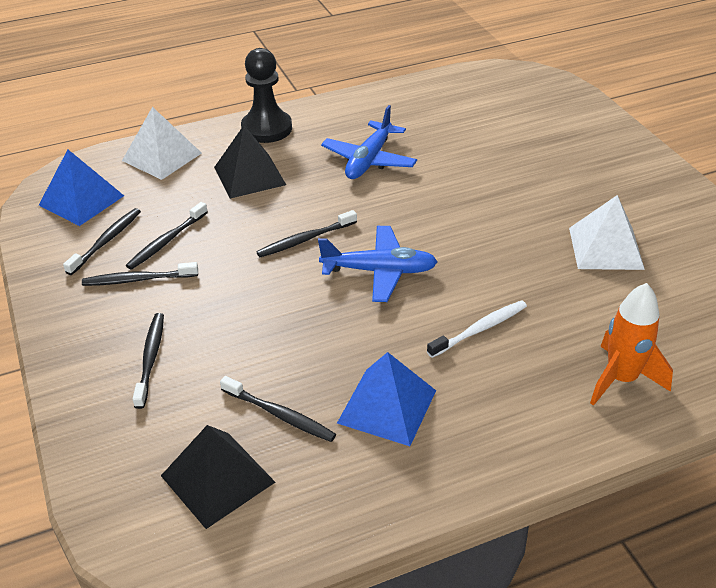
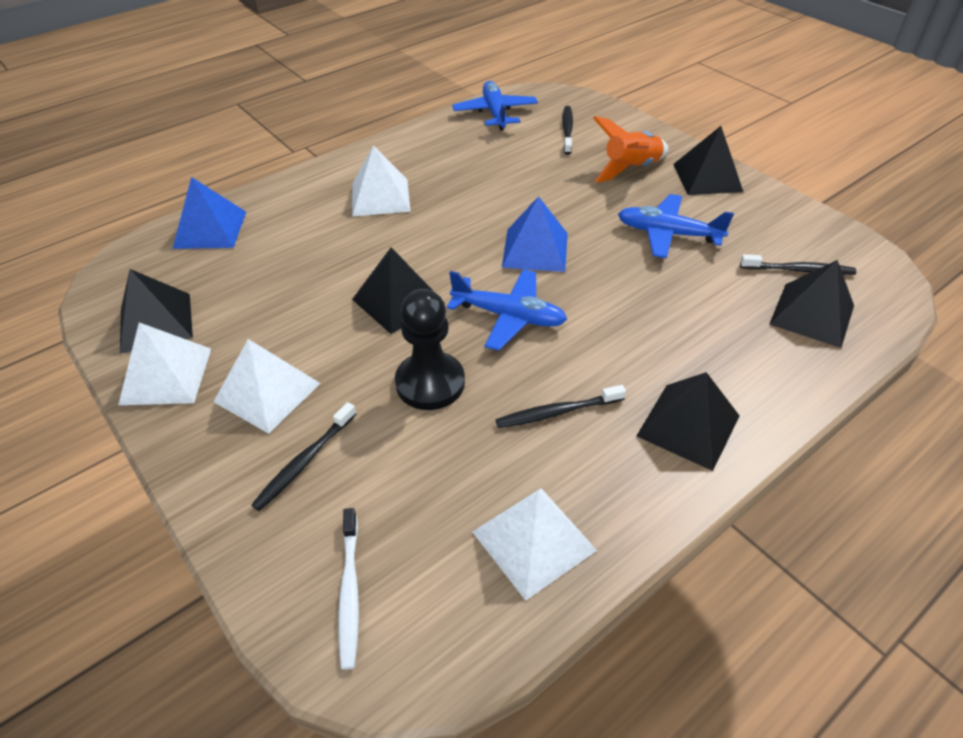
black pyramid: [161,425,275,529] [214,125,286,199] = 2 -> [120,269,193,354] [352,247,445,334] [636,372,740,471] [673,126,743,195] [770,260,854,348] = 5
black toothbrush: [63,208,141,275] [82,262,198,286] [126,202,208,270] [133,313,164,409] [220,376,336,442] [257,210,357,257] = 6 -> [251,402,356,511] [496,385,626,428] [562,106,573,155] [740,254,856,275] = 4
blue plane: [318,226,438,302] [321,105,417,179] = 2 -> [447,269,567,351] [452,81,538,131] [618,194,734,258] = 3
white pyramid: [122,107,202,180] [569,195,645,270] = 2 -> [118,322,211,405] [214,339,321,434] [352,145,411,216] [472,488,597,601] = 4

